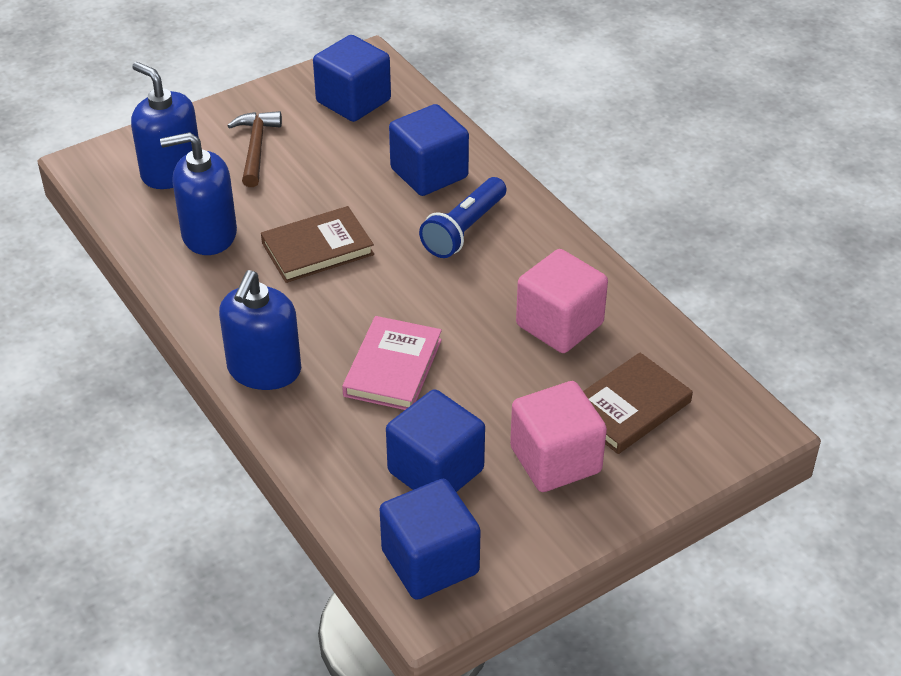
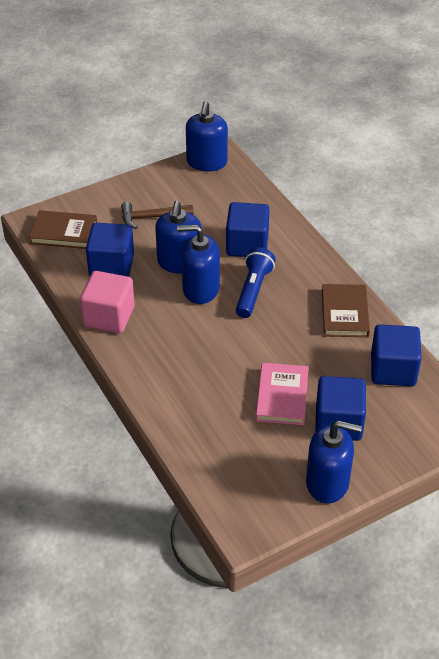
blue soap dispenser: [131,62,199,189] [160,132,237,255] [219,270,301,390] = 3 -> [155,201,202,274] [177,225,220,304] [186,101,228,171] [306,421,362,504] = 4
pink cube: [510,381,607,492] [516,249,608,353] = 2 -> [80,271,135,333] = 1

